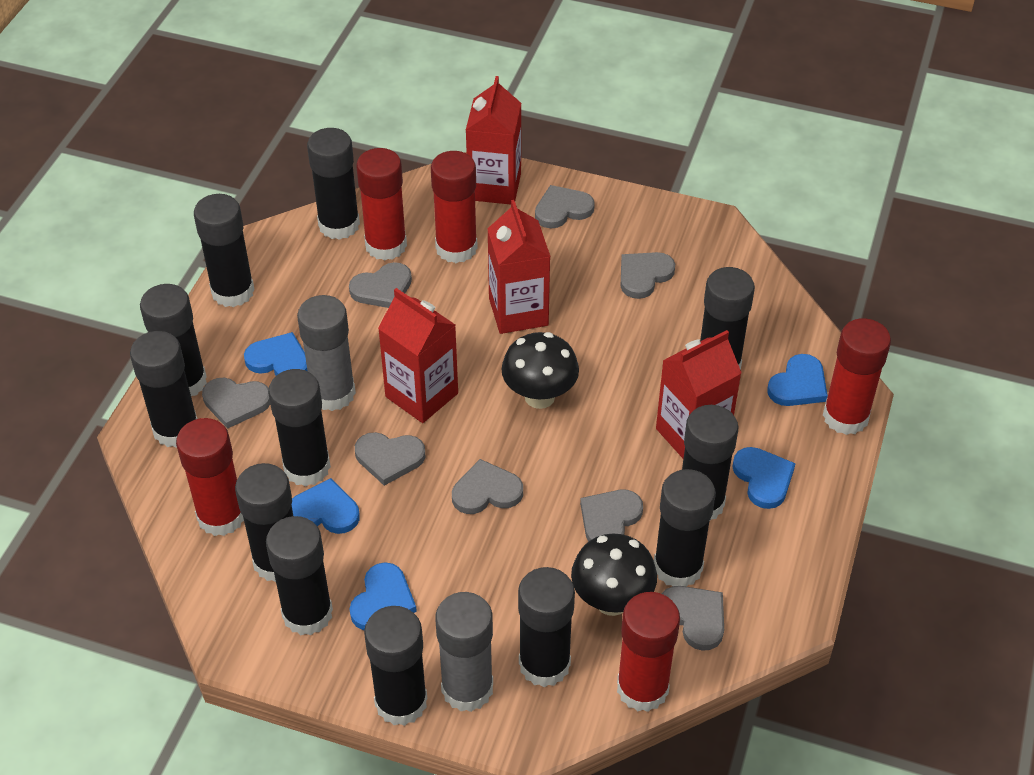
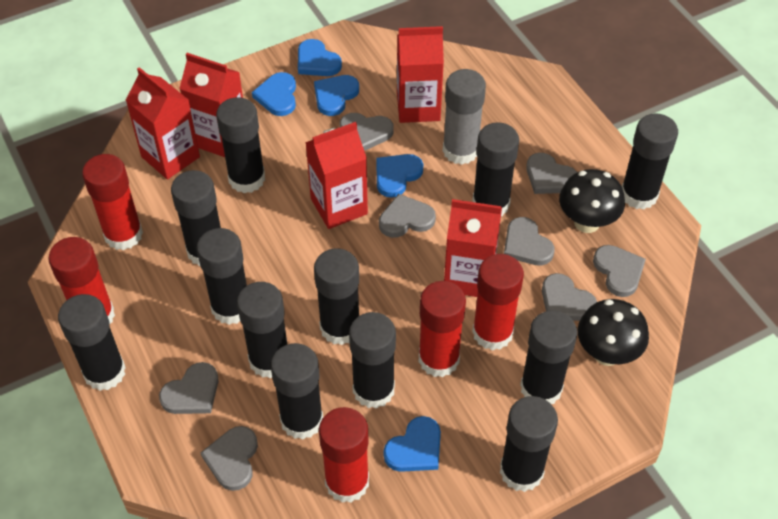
grey glue stick: [297,295,356,411] [435,592,493,712] = 2 -> [443,69,486,165] = 1
red carton: [378,288,458,423] [466,76,521,205] [487,200,551,334] [656,330,742,458] = 4 -> [126,67,200,179] [179,53,243,157] [305,122,368,229] [397,26,444,123] [444,199,502,297] = 5

